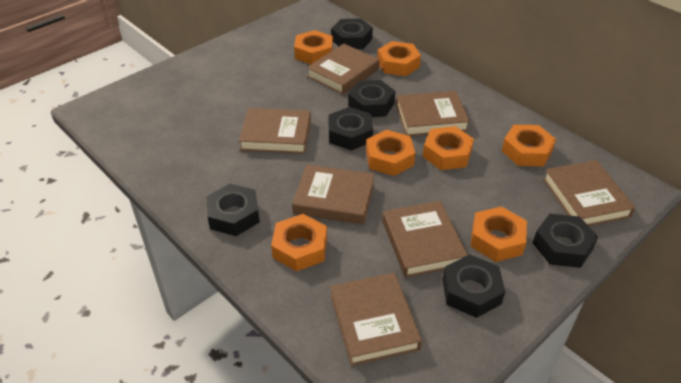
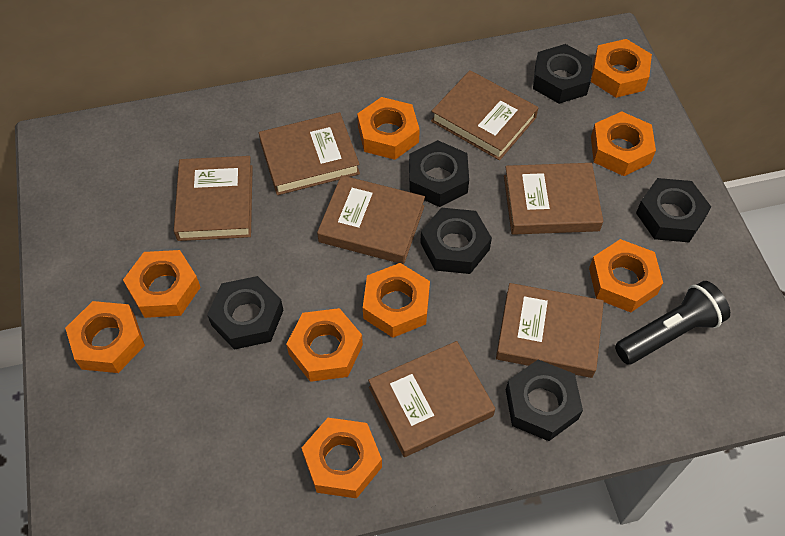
black flashlight: none = 0 -> [615,281,730,365] = 1
orange nut: [271,214,327,271] [294,30,333,64] [366,130,415,176] [377,41,421,76] [423,126,474,170] [471,206,527,262] [502,125,556,166] = 7 -> [65,301,145,373] [123,250,201,318] [286,308,363,382] [302,418,382,498] [357,97,420,160] [363,263,430,338] [589,239,663,312] [591,39,652,98] [591,111,656,176] = 9

